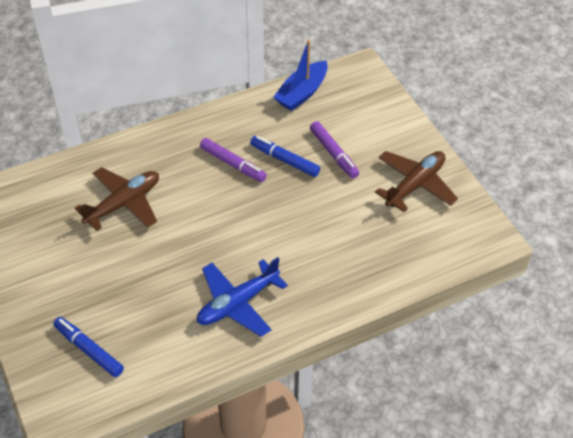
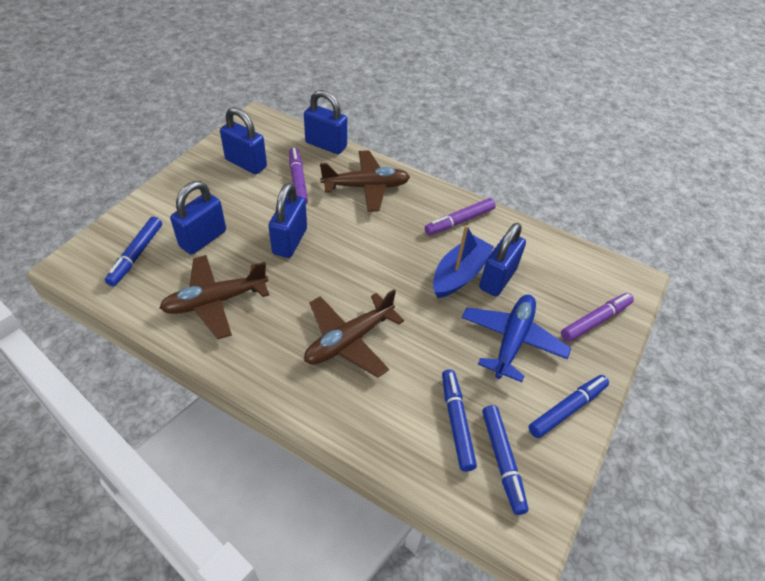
blue marker: [53,317,124,377] [250,136,320,177] = 2 -> [105,217,162,286] [442,370,477,471] [482,405,528,515] [528,375,609,438] = 4
blue padlock: none = 0 -> [170,181,226,254] [220,107,267,174] [268,183,307,258] [304,90,347,154] [479,223,526,297] = 5
brown plane: [75,167,159,231] [375,151,458,212] = 2 -> [159,255,269,339] [304,289,404,378] [320,150,410,212] = 3
purple marker: [200,138,267,182] [310,121,359,178] = 2 -> [289,148,308,204] [425,198,496,235] [561,293,634,342] = 3

